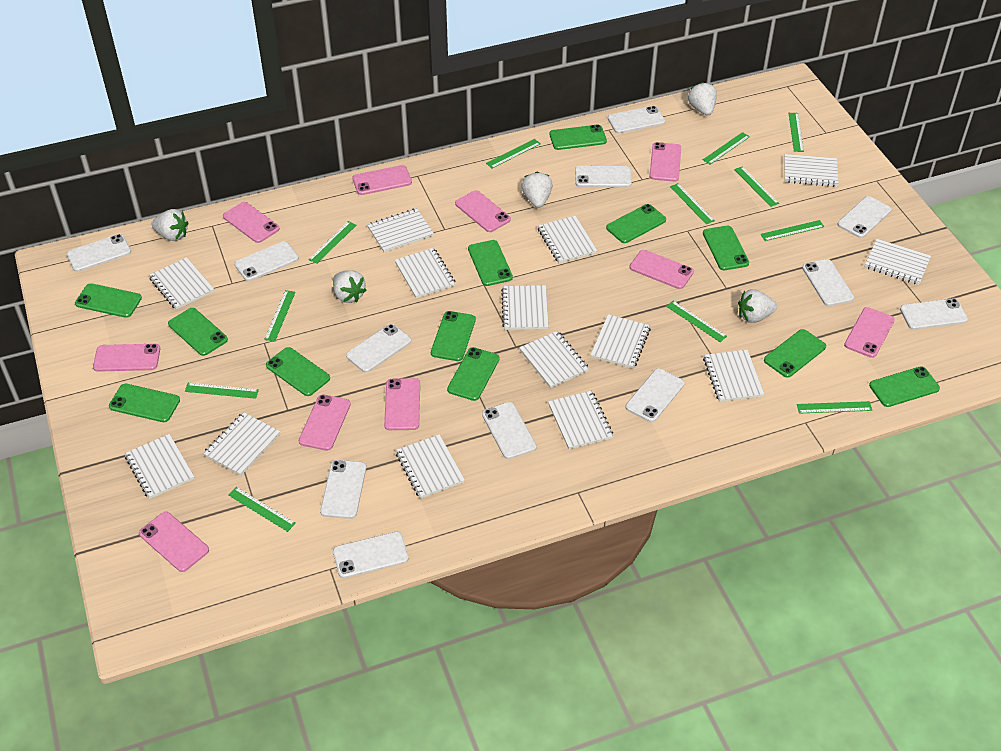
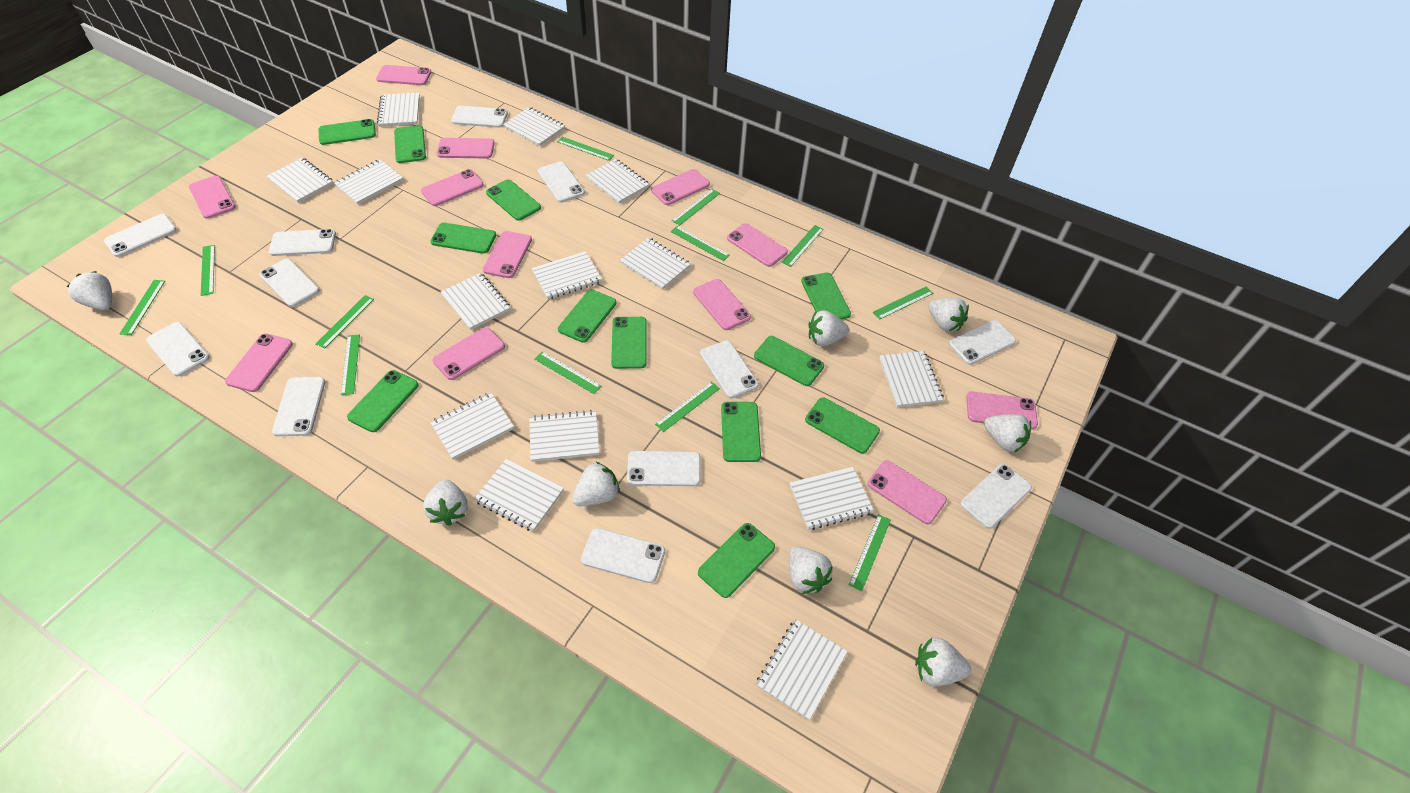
pink phone: [93,344,160,372] [139,512,209,572] [223,202,280,243] [299,394,351,451] [352,165,412,195] [384,378,420,430] [455,190,511,232] [629,250,694,289] [649,142,681,182] [844,307,895,358] = 10 -> [189,176,236,219] [225,334,293,392] [376,65,431,85] [421,169,484,206] [432,327,505,380] [437,138,495,158] [483,231,532,278] [651,169,710,205] [693,279,751,330] [727,223,788,267] [867,460,947,524] [966,392,1038,429] = 12
white strawberry: [151,209,188,241] [333,270,366,303] [521,172,553,208] [688,82,717,116] [738,289,777,323] = 5 -> [66,271,112,310] [423,479,468,526] [572,462,620,506] [789,546,832,594] [808,310,849,346] [915,638,971,686] [928,298,969,332] [984,414,1031,453] = 8

